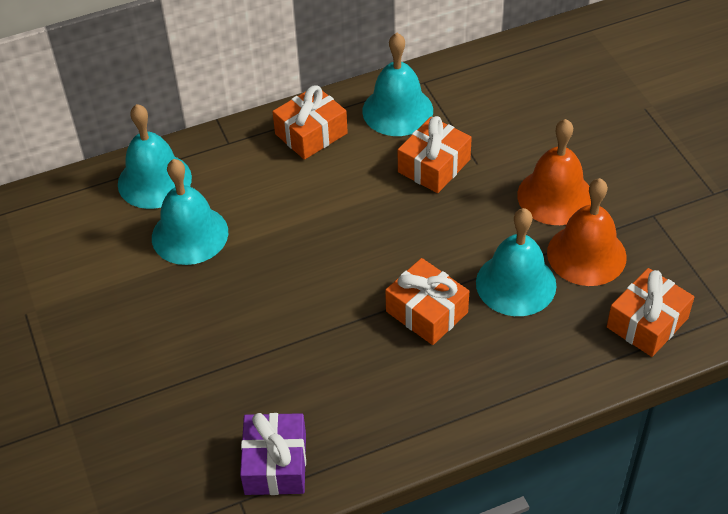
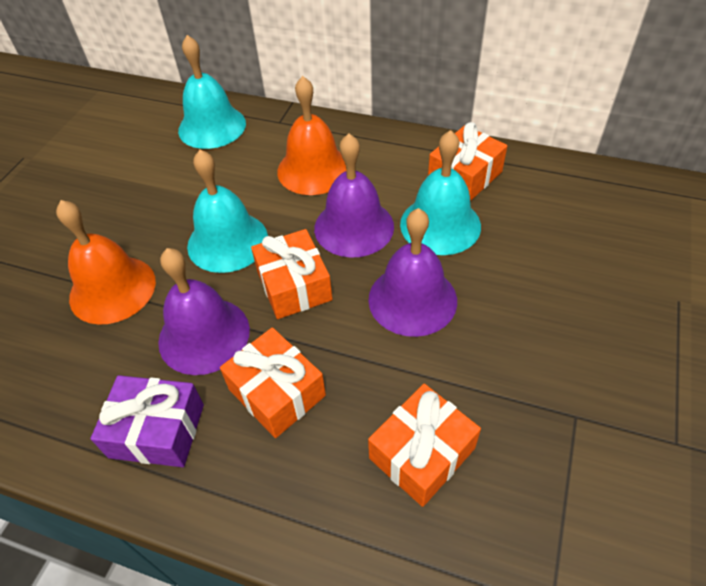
purple bell: none = 0 -> [158,248,250,375] [314,133,394,258] [368,208,457,337] = 3
turquoise bell: [118,104,192,209] [152,159,228,265] [362,33,433,136] [476,208,557,316] = 4 -> [178,35,246,149] [187,150,268,273] [400,130,481,255] = 3

